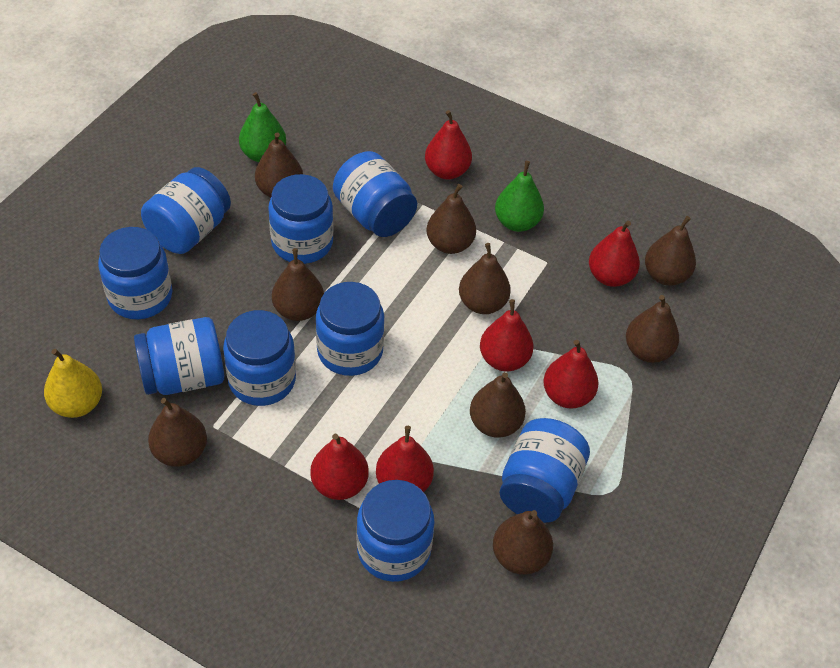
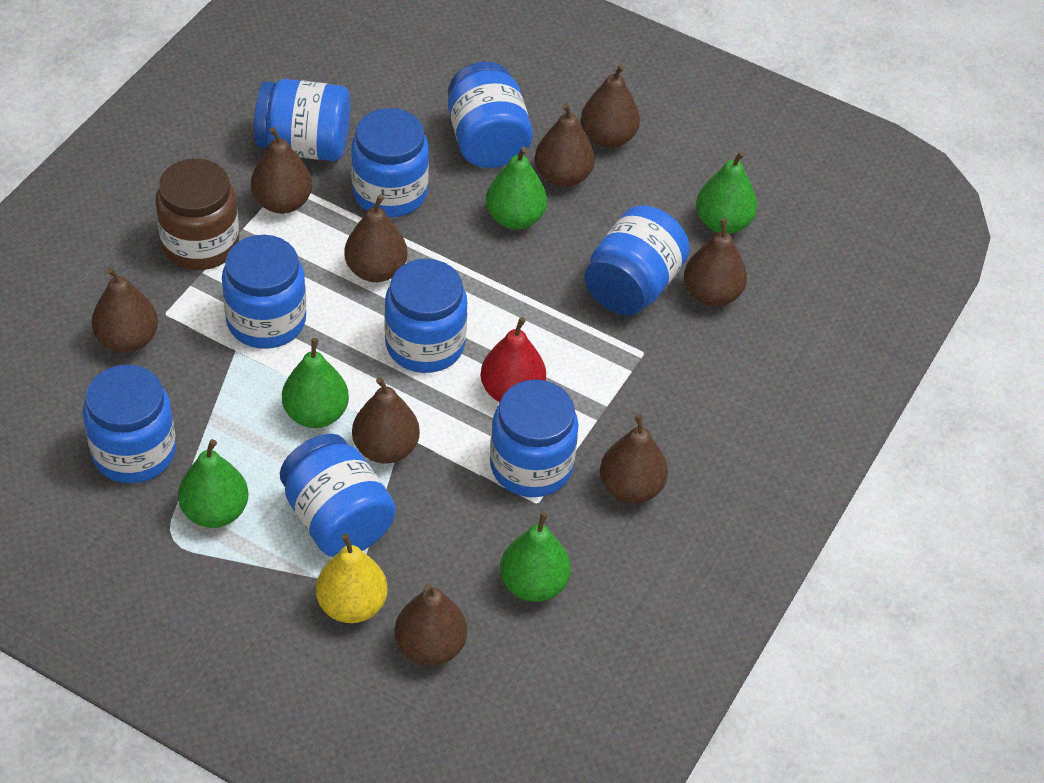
brown jar: none = 0 -> [155,159,239,270] = 1
green pear: [239,92,286,162] [495,161,544,232] = 2 -> [178,439,248,528] [282,338,349,428] [486,146,547,230] [500,512,571,602] [696,151,757,234] = 5
red pear: [310,434,369,500] [376,426,434,492] [425,110,472,180] [480,299,533,371] [543,340,599,409] [589,221,640,287] = 6 -> [481,317,546,402] = 1

